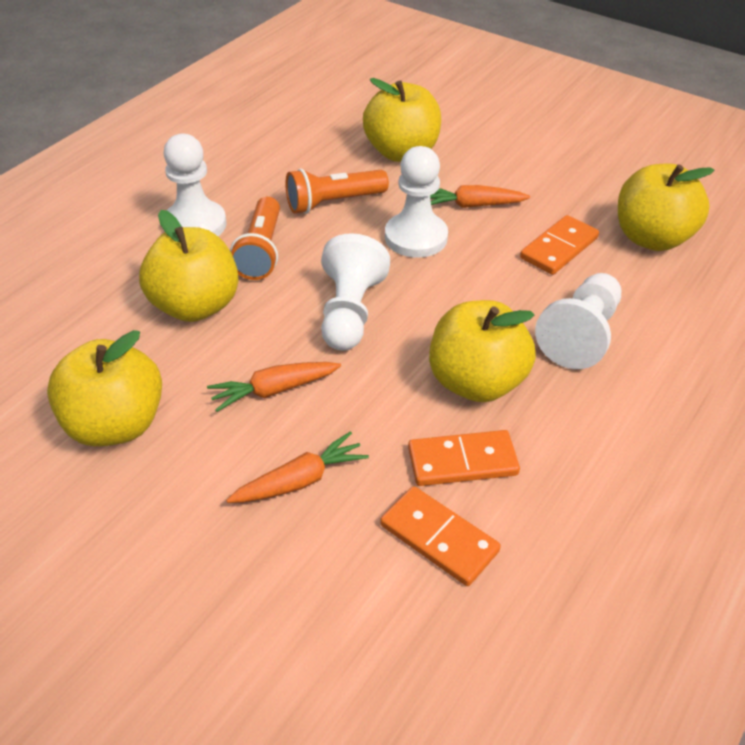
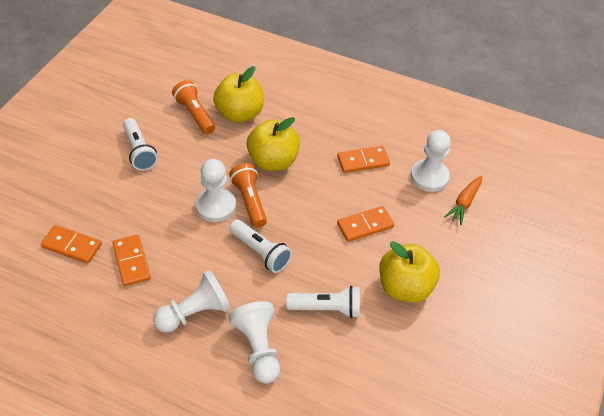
orange carrot: [207,362,341,412] [226,431,369,503] [430,185,530,208] = 3 -> [444,176,482,225] = 1
orange domino: [380,486,501,586] [408,430,520,486] [520,215,599,275] = 3 -> [41,225,102,264] [113,235,151,286] [337,146,390,173] [337,206,394,242] = 4
white flashlight: none = 0 -> [123,118,158,171] [229,220,292,273] [286,286,360,318] = 3
yellow apple: [47,330,162,447] [139,210,239,322] [363,78,441,162] [429,300,536,402] [618,164,714,251] = 5 -> [213,67,264,123] [247,117,300,171] [379,241,440,303] = 3

